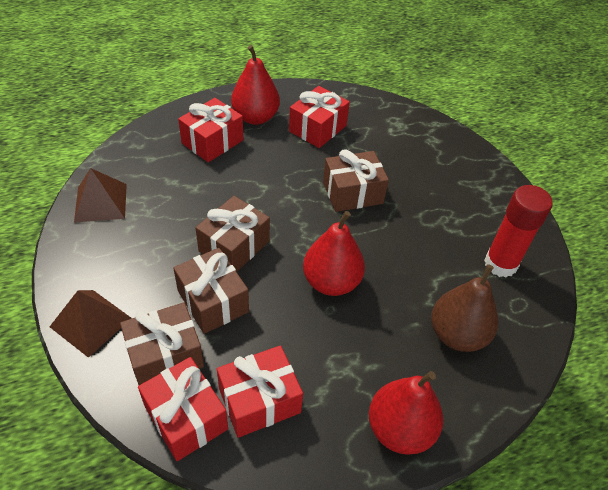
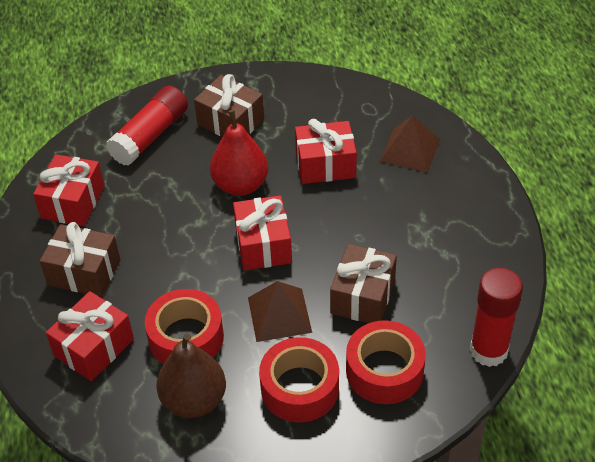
brown gift: [120,302,204,385] [173,248,249,334] [196,196,270,272] [323,149,389,212] = 4 -> [40,222,121,297] [194,74,264,137] [330,244,397,323] = 3
red glue stick: [484,185,553,278] = 1 -> [106,85,188,166] [470,268,523,367] = 2
red pear: [231,45,280,125] [303,211,365,296] [369,371,443,455] = 3 -> [210,110,268,196] = 1
red tape: none = 0 -> [145,289,224,364] [259,337,339,422] [346,320,426,404] = 3

